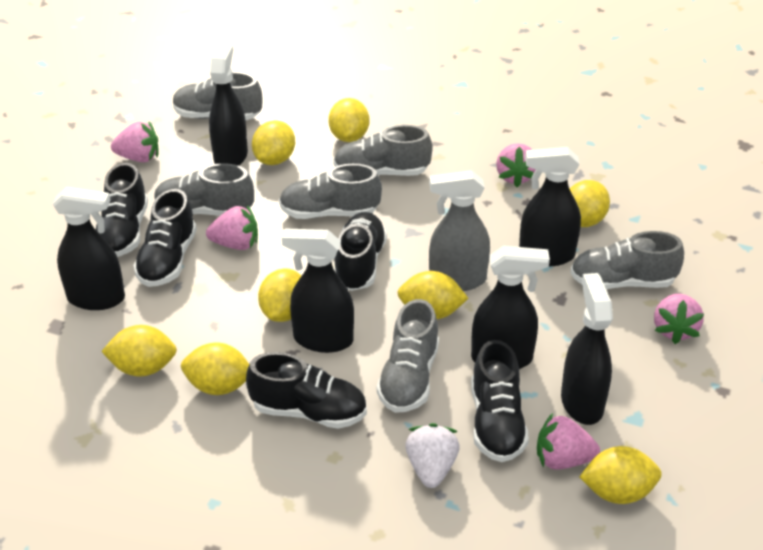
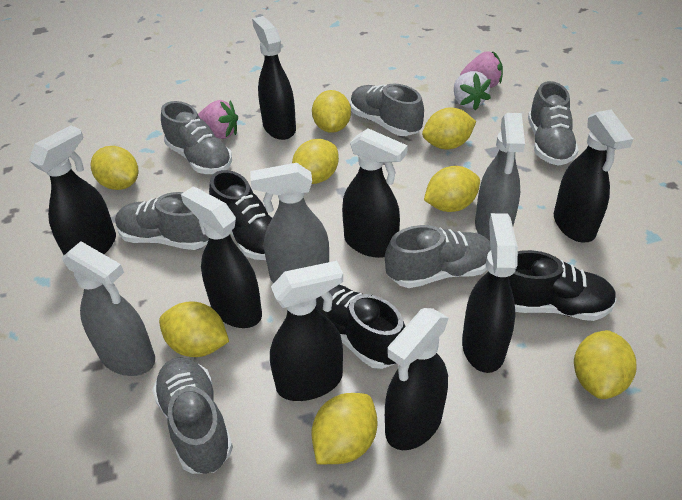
black shoe: [96,163,148,257] [133,189,197,287] [246,352,367,429] [334,212,387,291] [471,340,529,462] = 5 -> [209,170,272,260] [316,285,406,369] [509,250,617,321] = 3
black spray bottle: [53,187,125,310] [209,42,248,166] [282,229,354,353] [471,246,550,369] [519,147,581,266] [561,273,613,425] = 6 -> [29,125,116,255] [181,187,262,328] [252,16,296,140] [270,261,343,401] [342,128,408,258] [385,308,449,450] [462,213,518,373] [554,110,633,242] = 8
grey spray bottle: [429,170,490,291] = 1 -> [62,241,155,376] [250,163,329,283] [475,113,525,241] = 3
pink strawberry: [111,122,159,162] [206,205,258,250] [496,143,536,187] [537,413,600,470] [654,294,704,344] = 5 -> [198,100,238,139] [460,51,503,88] = 2

